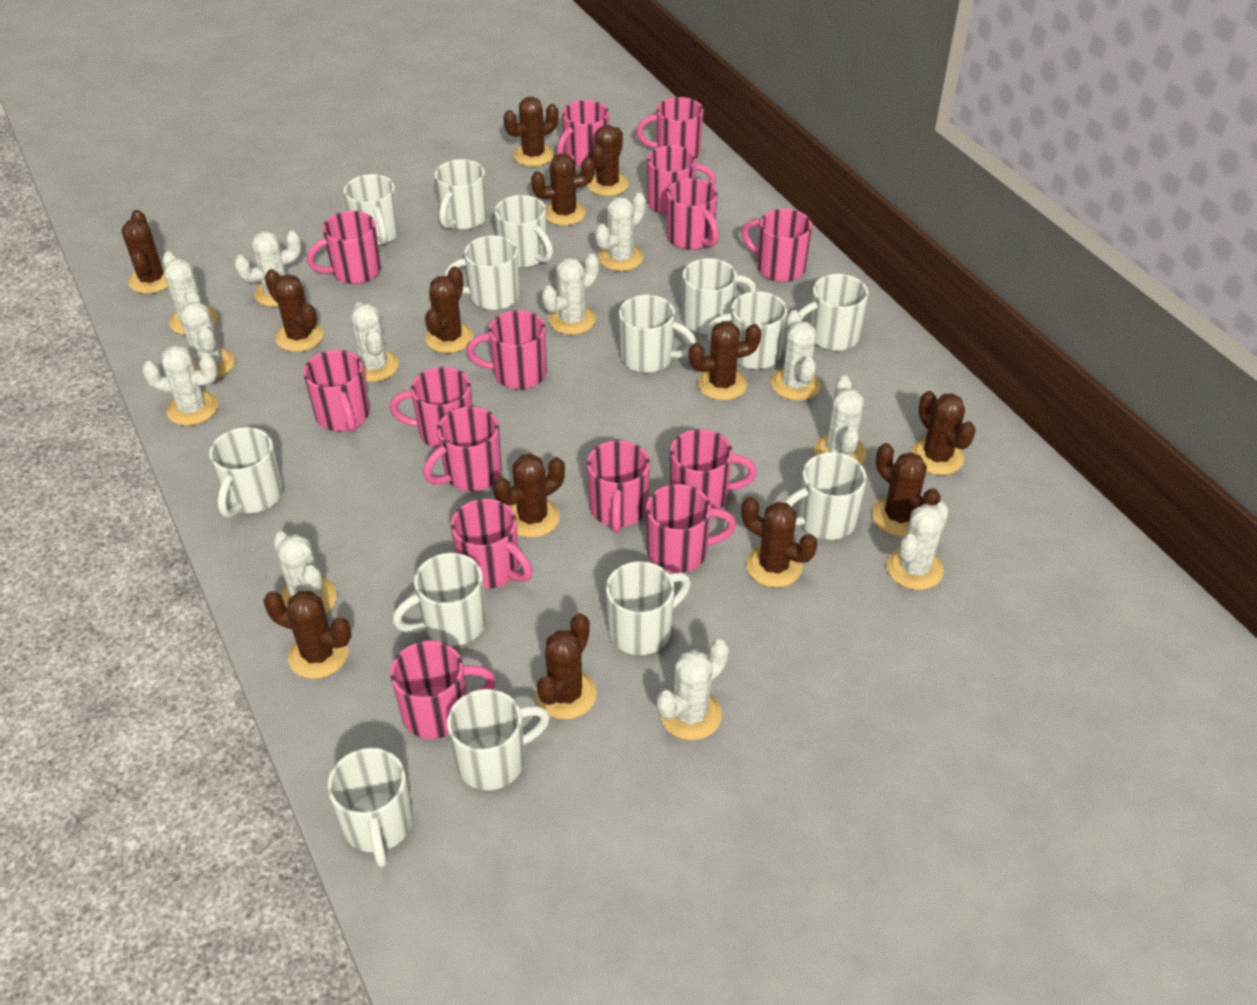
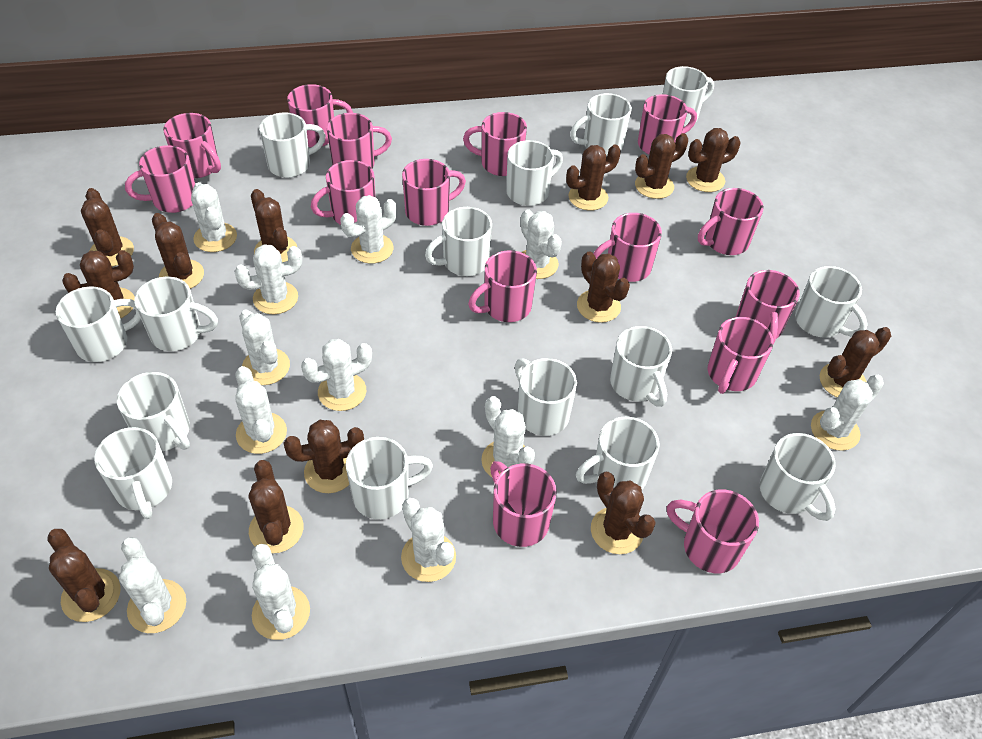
white mug: [209,427,283,518] [328,748,413,867] [344,174,400,245] [392,553,486,646] [435,159,487,230] [444,235,520,310] [447,689,550,790] [494,195,553,268] [606,561,691,655] [619,295,696,373] [682,258,756,334] [706,291,787,370] [784,452,867,540] [798,274,869,351] = 14 -> [56,286,141,362] [94,427,172,519] [117,372,190,451] [134,277,218,351] [259,112,326,178] [346,437,433,519] [425,207,492,276] [506,140,563,206] [515,358,577,436] [570,93,632,156] [576,416,660,489] [610,326,672,407] [663,66,714,127] [760,433,836,521] [795,266,868,338] = 15

